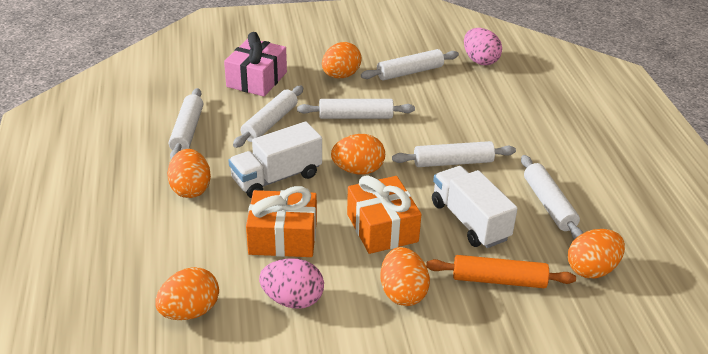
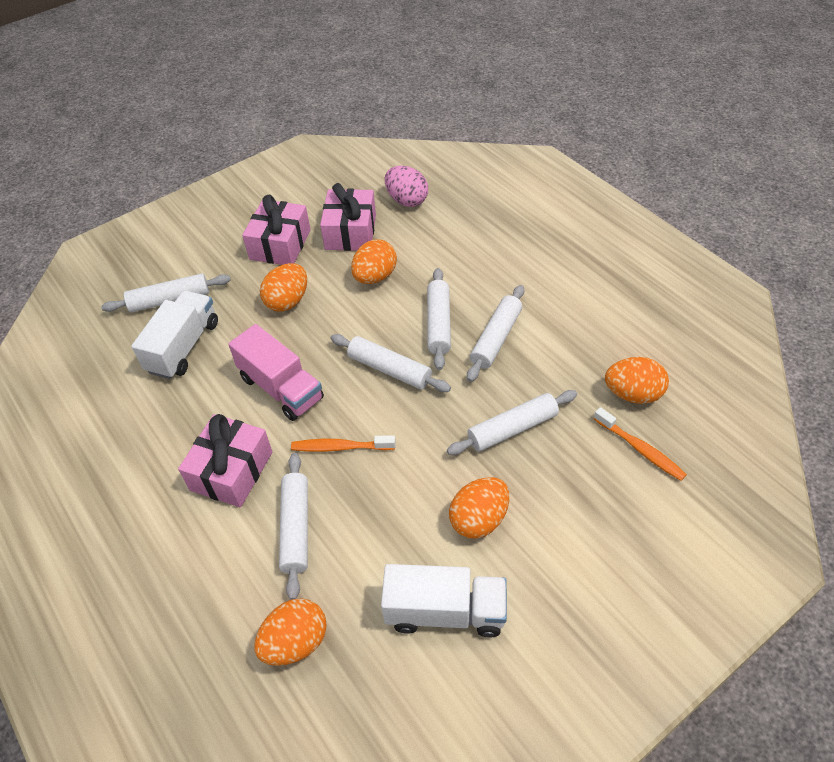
orange egg: [155,267,219,320] [167,149,211,198] [322,42,362,78] [331,134,385,174] [381,247,430,306] [568,229,625,278] = 6 -> [254,598,327,666] [260,263,307,312] [351,239,397,284] [449,477,509,538] [605,357,669,404] = 5
orange gift: [246,186,317,257] [347,175,422,254] = 2 -> none = 0
orange rolling pin: [426,255,576,288] = 1 -> none = 0
orange toothbrush: none = 0 -> [291,435,396,452] [594,407,687,481] = 2
pink egg: [259,258,324,309] [464,28,502,66] = 2 -> [385,166,428,207] = 1
pink gift: [224,32,287,97] = 1 -> [178,414,272,507] [242,195,311,265] [320,183,376,251] = 3
pink truck: none = 0 -> [228,324,324,421] = 1

